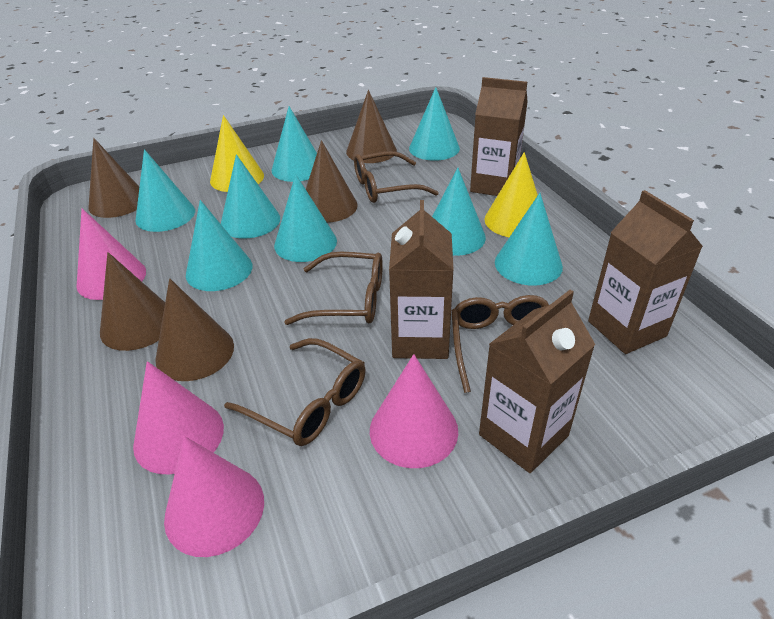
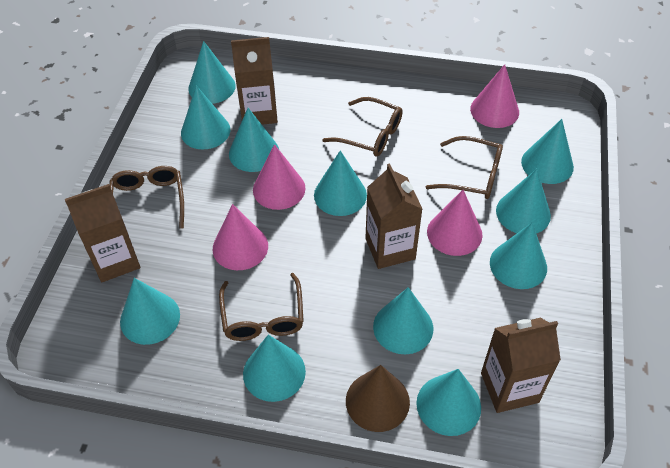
brown cone: [89,138,139,218] [100,252,165,351] [155,279,234,381] [306,140,358,223] [346,90,397,163] = 5 -> [346,365,410,432] = 1
turquoise cone: [135,149,195,232] [186,200,252,291] [221,154,280,239] [272,106,317,182] [274,174,337,262] [409,87,460,161] [432,168,486,256] [495,193,563,285] = 8 -> [120,278,180,345] [181,85,230,150] [188,41,236,104] [229,108,279,172] [243,335,306,402] [314,151,367,216] [373,287,433,354] [416,369,481,436] [490,223,547,289] [496,169,551,234] [521,119,574,184] = 11
yellow cone: [210,115,264,192] [484,152,538,237] = 2 -> none = 0

